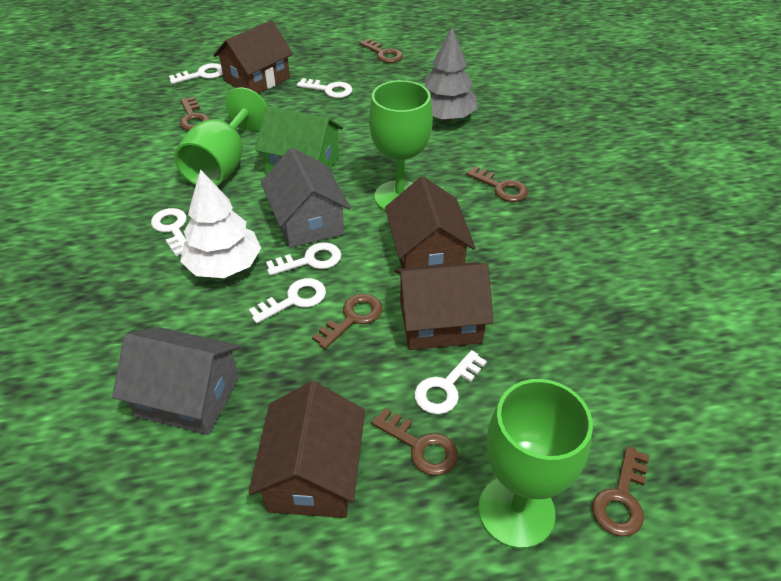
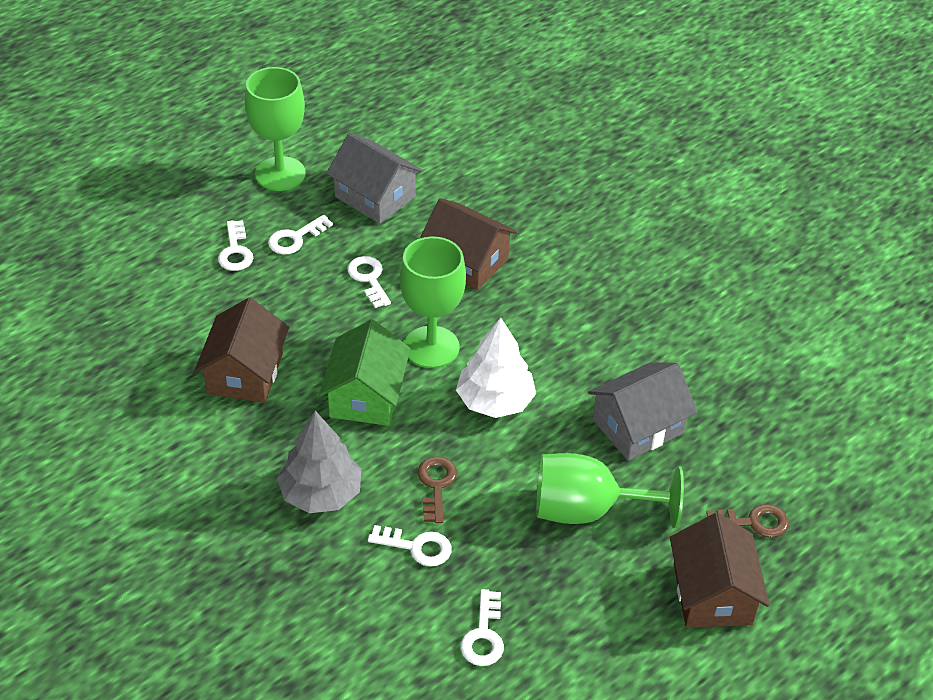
brown house: [213,20,293,94] [248,381,365,518] [385,176,475,268] [395,262,493,350] = 4 -> [194,298,289,403] [420,198,517,290] [670,513,770,628] = 3
brown key: [180,97,210,131] [312,294,382,349] [359,39,403,63] [371,408,458,476] [466,166,528,202] [592,446,649,536] = 6 -> [418,456,457,523] [706,504,789,538] = 2
white key: [151,208,187,256] [169,63,223,84] [249,278,326,324] [266,242,341,276] [297,78,353,98] [415,350,487,414] = 6 -> [218,220,253,271] [268,215,333,254] [347,256,391,308] [368,525,452,567] [461,589,504,666] = 5

